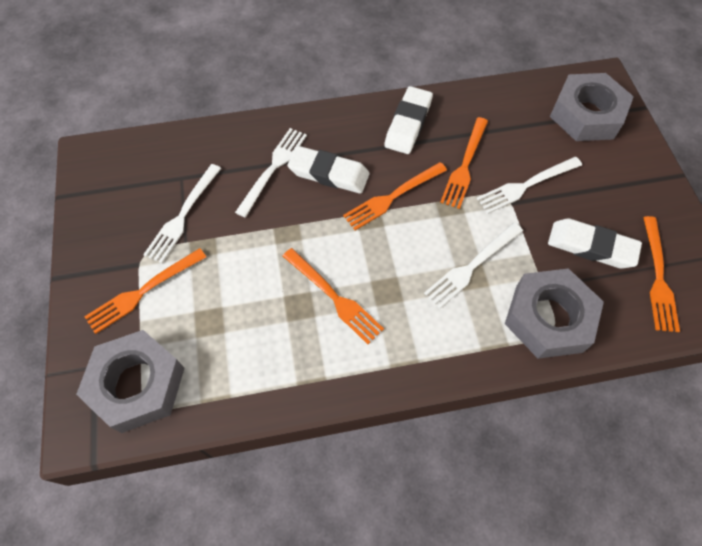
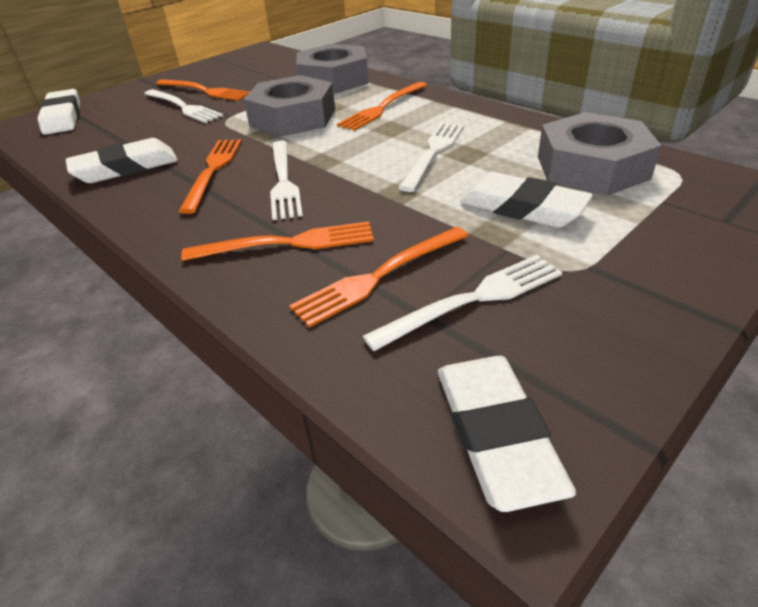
white eraser: [287,146,370,194] [384,86,433,154] [548,218,642,269] = 3 -> [37,89,80,135] [65,138,178,183] [438,356,576,512] [460,172,593,228] = 4

